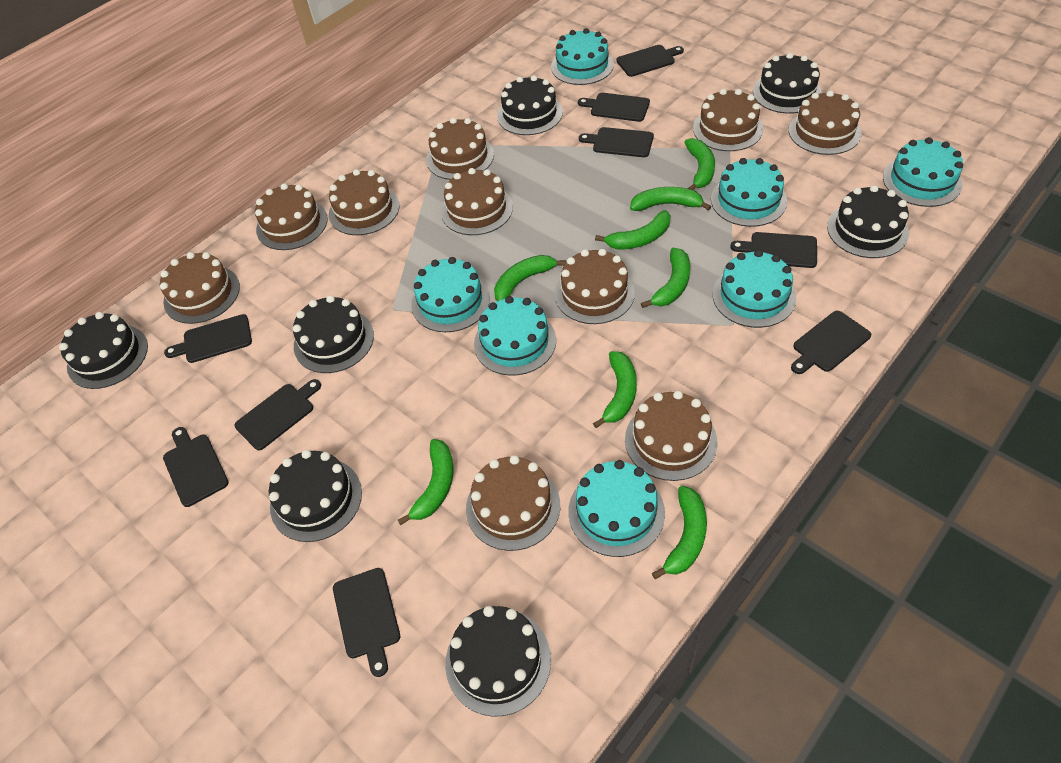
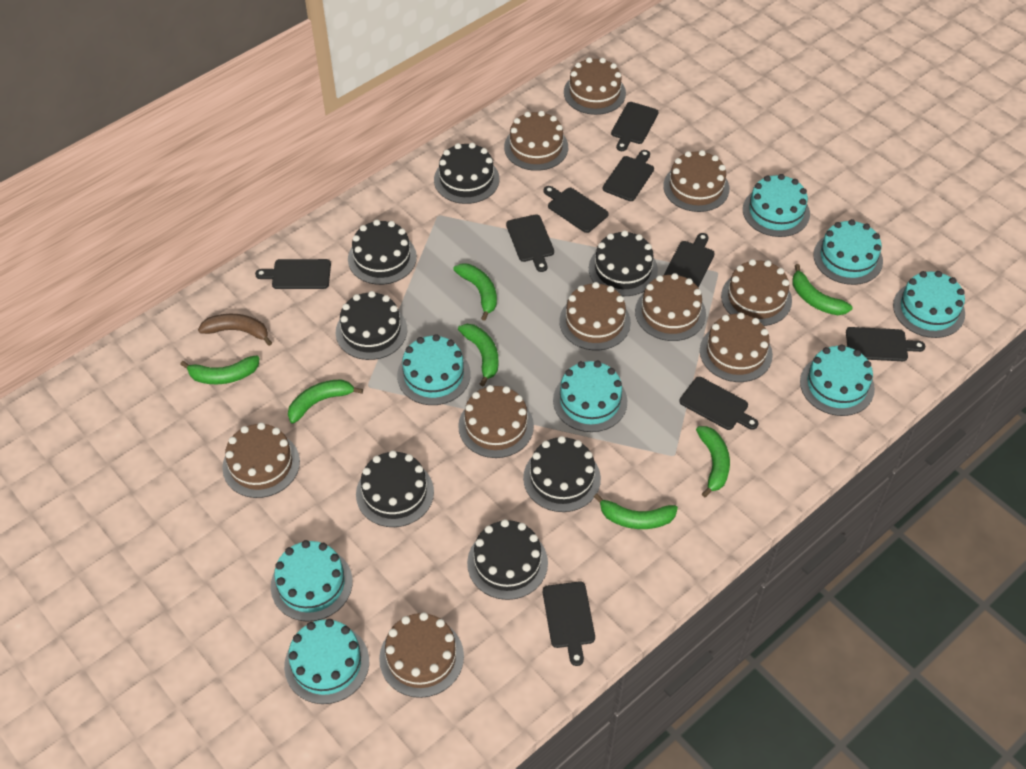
brown banana: none = 0 -> [198,314,272,346] = 1
green banana: [398,439,454,525] [494,255,566,301] [593,351,637,428] [595,210,670,250] [630,187,711,211] [641,248,690,308] [652,486,707,579] [684,138,715,190] = 8 -> [180,355,260,384] [288,379,363,423] [453,263,497,321] [458,324,498,386] [594,493,678,529] [696,426,730,497] [793,264,853,315] = 7
turquoise cake: [411,257,490,332] [474,296,556,376] [551,28,614,85] [568,460,665,557] [711,158,787,227] [712,250,796,328] [883,137,963,207] = 7 -> [271,540,353,622] [284,619,369,704] [397,334,470,405] [553,361,627,432] [743,174,810,237] [800,344,875,416] [813,219,883,285] [893,271,965,338] = 8

